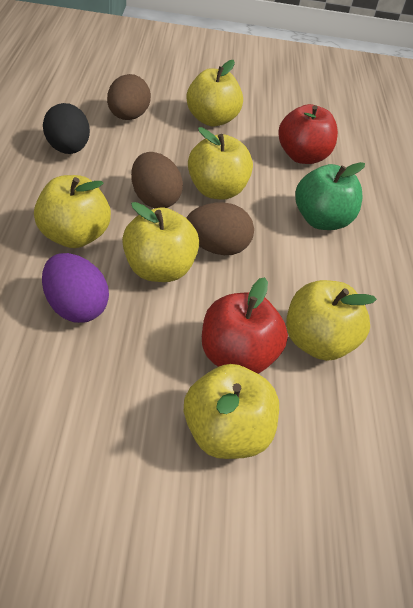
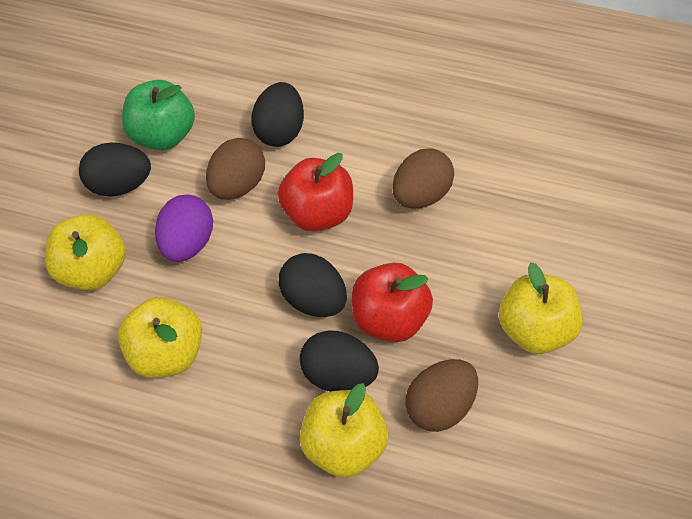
black egg: [43,103,90,154] = 1 -> [79,143,151,196] [251,82,304,147] [279,253,347,317] [300,331,379,392] = 4
yellow apple: [34,175,111,248] [122,202,199,282] [184,364,279,459] [186,60,243,126] [188,127,253,200] [286,280,377,361] = 6 -> [45,214,126,291] [118,297,202,378] [300,383,388,478] [499,263,583,354] = 4

